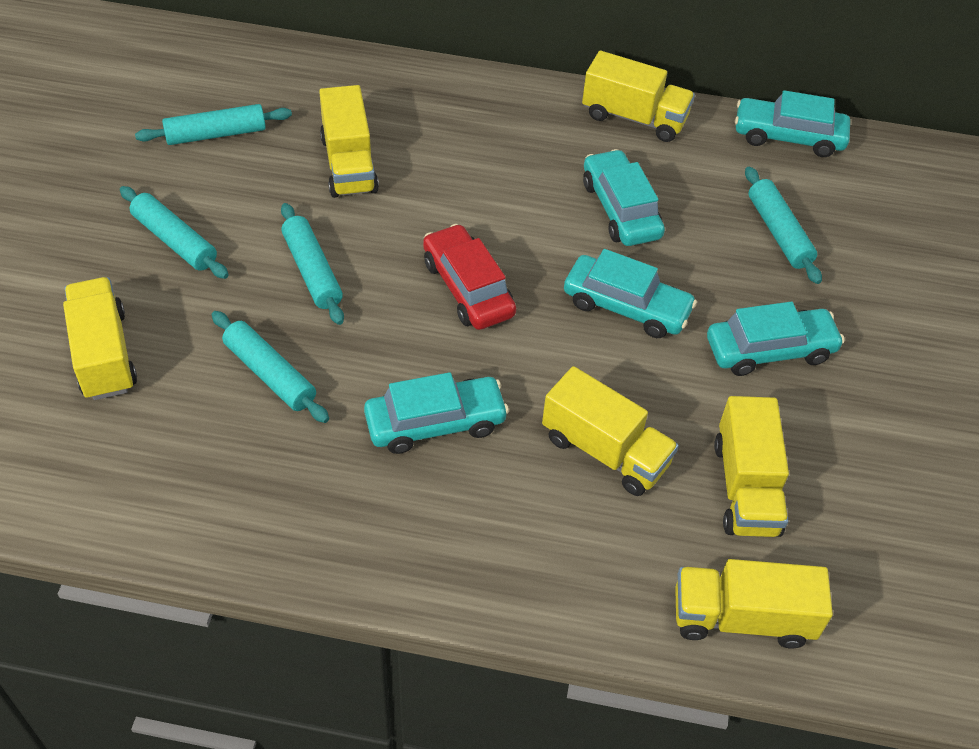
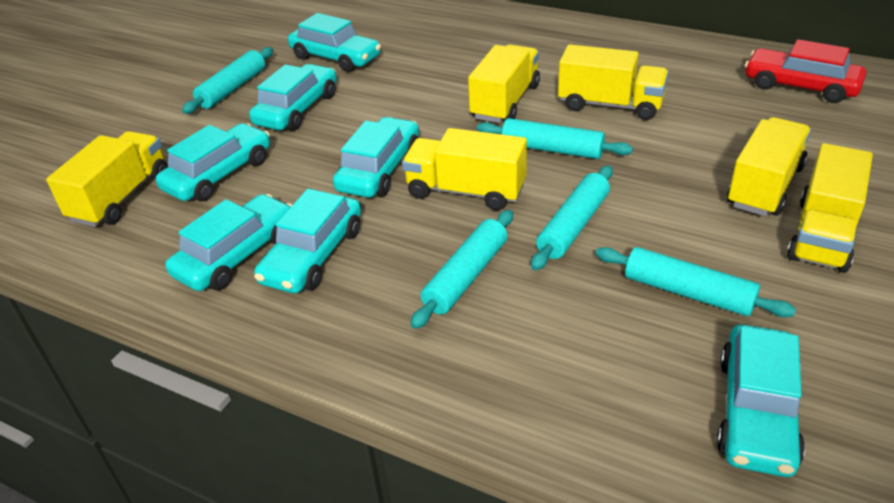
turquoise car: [364,372,509,454] [564,249,697,338] [583,149,665,246] [707,302,845,376] [735,90,850,157] = 5 -> [156,123,270,202] [165,194,292,291] [249,64,337,131] [254,189,361,293] [288,13,381,72] [333,117,419,198] [717,324,805,477] = 7

